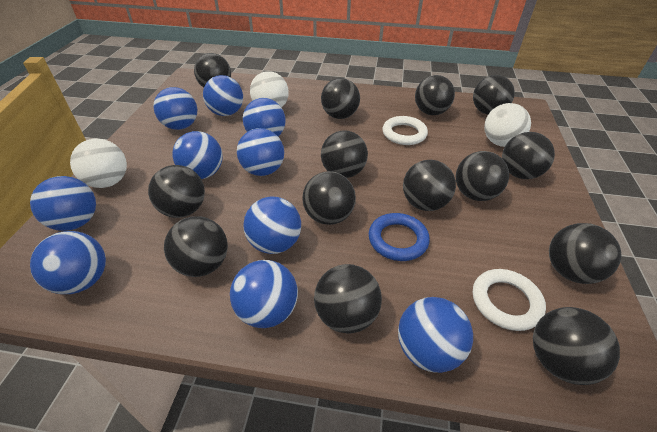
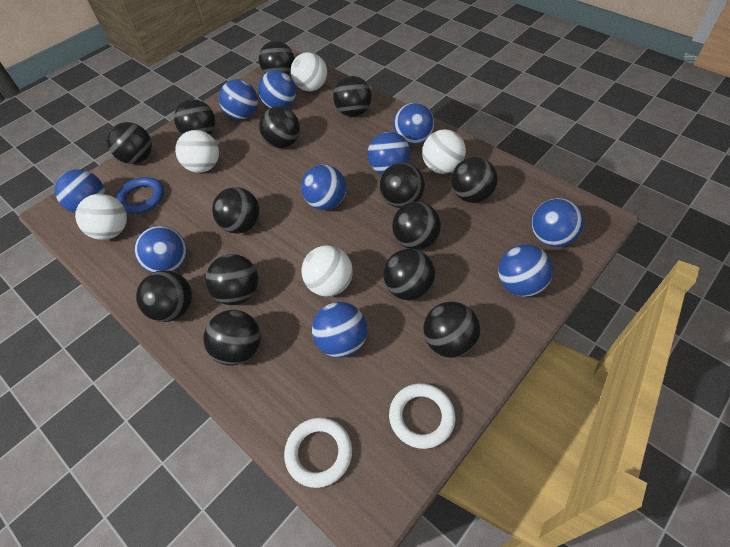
white ball: [70,139,127,188] [250,71,289,108] [484,103,531,147] = 3 -> [75,194,127,240] [175,130,219,173] [291,52,327,91] [302,246,353,297] [422,129,466,174] = 5

